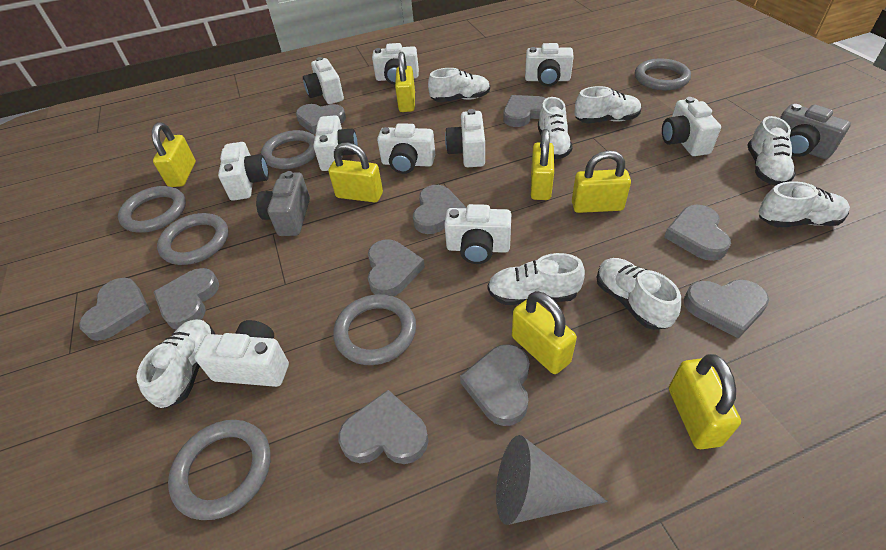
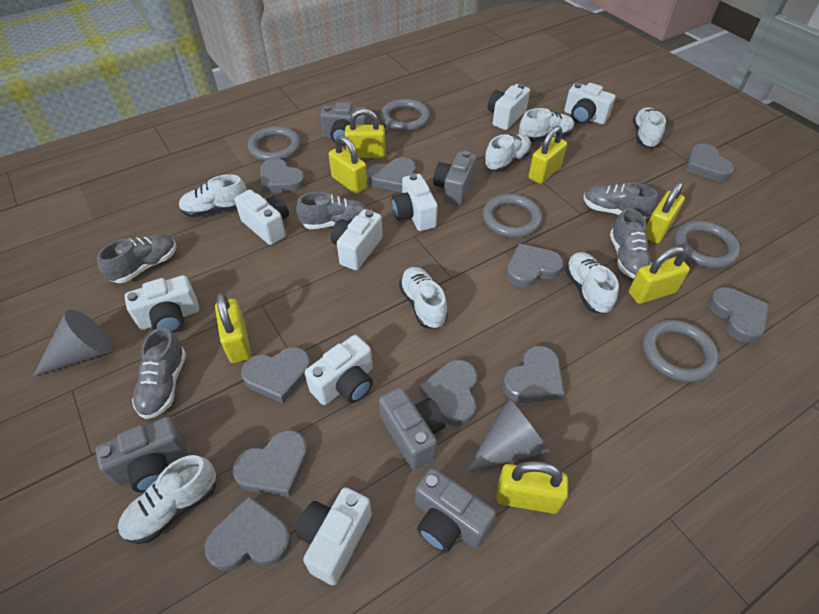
grey camera: [256,171,310,236] [780,104,851,159] = 2 -> [95,417,188,492] [320,102,368,146] [379,387,445,470] [415,467,496,553] [433,151,476,206] = 5
grey cone: [496,435,608,525] = 1 -> [32,309,112,377] [465,399,550,472] = 2
grey ring: [118,186,186,233] [157,213,229,265] [168,420,270,520] [261,130,316,169] [333,294,416,365] [635,59,691,90] = 6 -> [248,126,301,161] [380,99,430,131] [482,194,542,238] [642,320,719,382] [674,221,741,268] = 5
grey shoe: none = 0 -> [97,234,176,283] [132,327,186,419] [296,192,367,229] [584,182,658,219] [610,208,652,279] = 5
white camera: [194,320,289,387] [218,142,269,201] [303,57,344,104] [313,115,358,171] [372,43,419,85] [377,123,435,174] [444,204,511,264] [445,109,485,167] [525,43,574,86] [662,97,721,156] = 10 -> [124,275,199,333] [235,190,289,245] [296,487,372,585] [305,335,373,405] [331,209,383,270] [392,173,438,231] [488,84,530,130] [564,83,615,125] = 8
white shoe: [136,319,215,409] [428,68,490,102] [488,253,585,305] [538,97,573,159] [575,86,641,124] [597,258,681,330] [747,116,796,186] [758,181,850,227] = 8 -> [118,455,216,544] [179,174,247,217] [399,267,448,329] [484,134,531,172] [519,108,574,142] [565,252,619,314] [633,107,666,148] = 7

